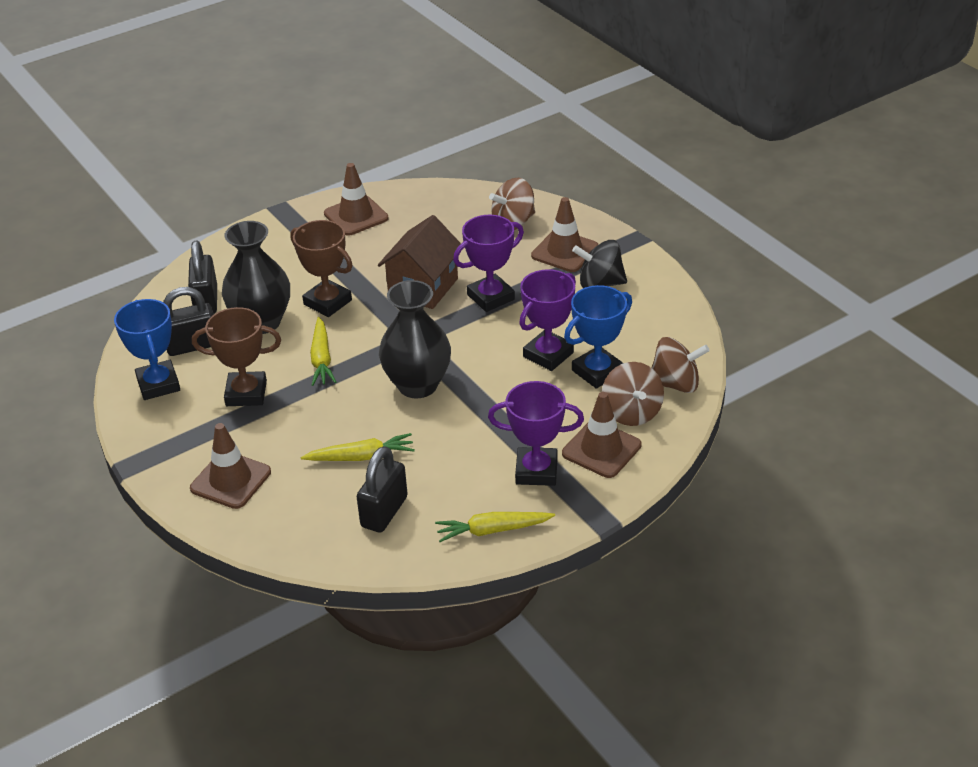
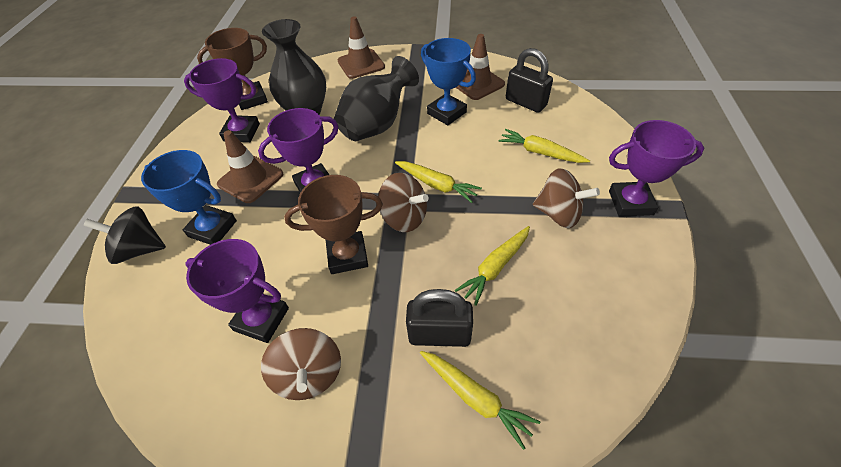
black padlock: [163,287,214,356] [188,241,217,314] [357,446,408,533] = 3 -> [406,289,473,347] [506,48,553,113] = 2
brown house: [378,215,461,309] = 1 -> none = 0
brown traffic cone: [190,423,271,509] [324,163,388,236] [531,197,598,272] [562,392,642,478] = 4 -> [217,130,283,203] [338,16,385,79] [456,34,505,100] = 3
purple trophy: [453,215,524,312] [488,381,584,486] [519,269,576,371] = 3 -> [184,58,260,142] [185,239,289,343] [258,108,339,193] [609,120,704,217] = 4
yellow carrot: [301,433,415,461] [310,317,336,386] [435,512,555,542] = 3 -> [395,161,482,203] [420,351,540,450] [455,226,530,306] [499,129,590,163] = 4

